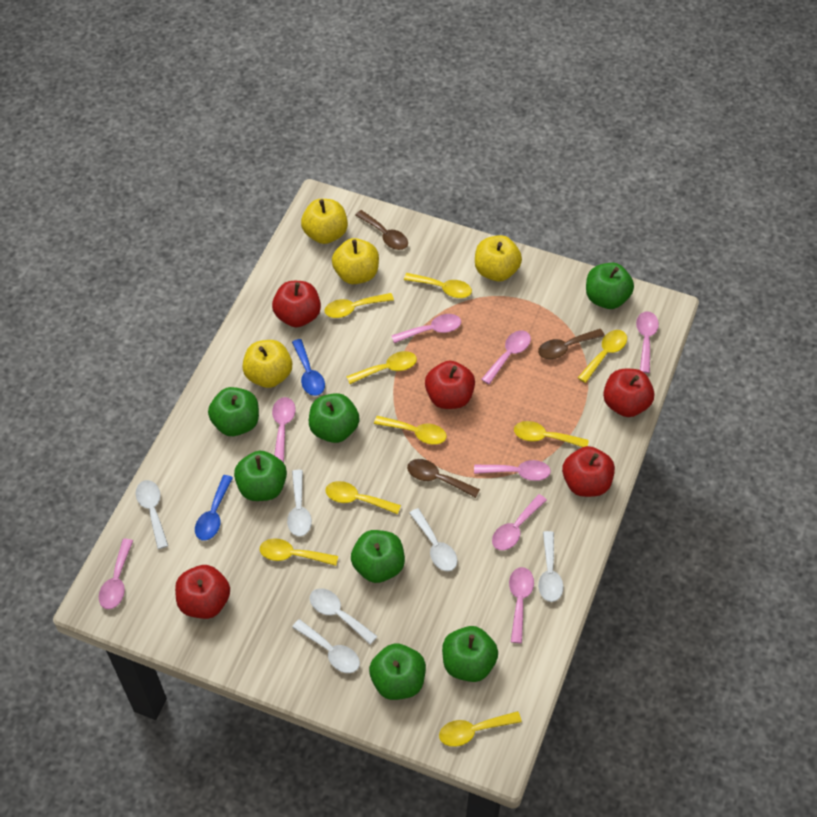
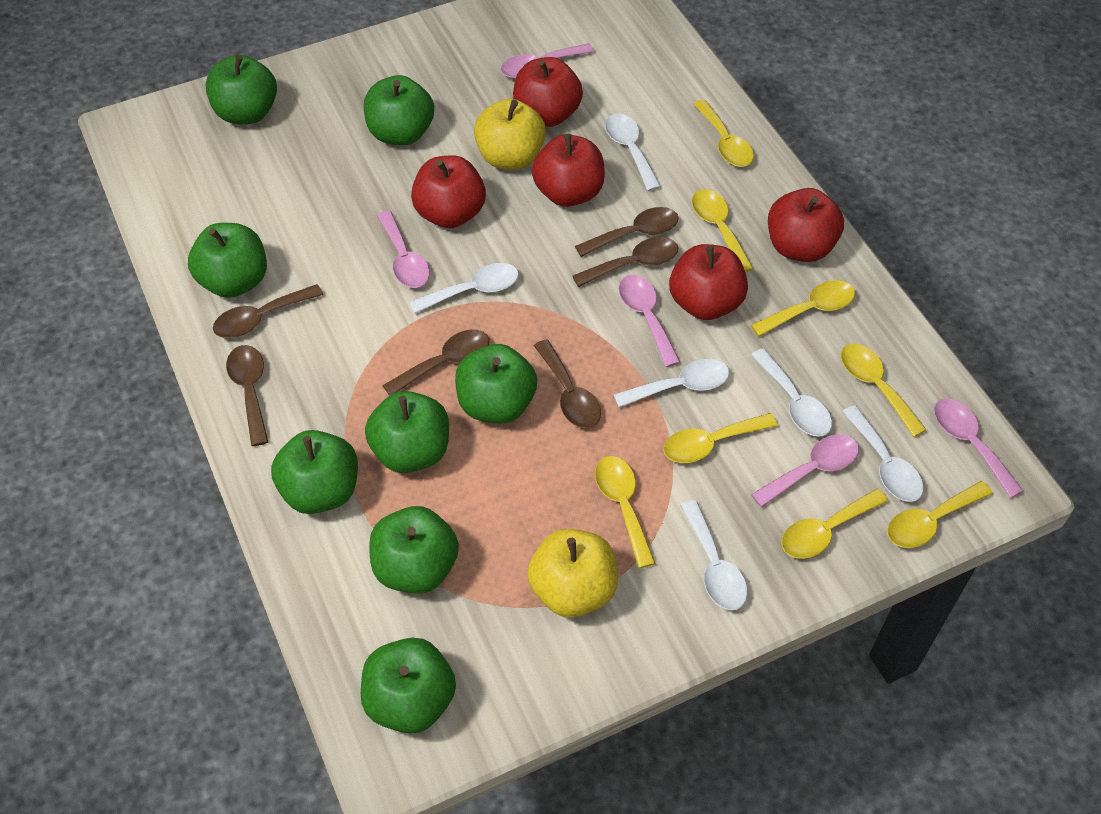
blue spoon: [195,475,233,541] [292,339,325,396] = 2 -> none = 0
brown spoon: [355,210,408,250] [407,459,480,498] [538,329,605,359] = 3 -> [213,284,323,338] [226,345,268,446] [382,329,489,396] [534,339,601,428] [573,237,678,287] [575,207,679,257] = 6
green apple: [208,387,259,436] [234,451,287,501] [309,393,359,443] [351,530,405,583] [369,643,426,700] [442,626,498,682] [586,263,634,309] = 7 -> [188,223,267,298] [206,55,277,124] [271,430,358,514] [361,638,456,734] [364,75,434,145] [365,391,449,473] [369,506,459,594] [455,344,537,424] = 8
pink spoon: [99,539,133,609] [272,397,296,463] [391,314,461,343] [474,460,551,481] [481,330,531,385] [492,494,547,550] [509,567,534,643] [636,311,659,373] = 8 -> [377,210,430,288] [501,43,594,78] [619,275,680,367] [751,434,859,507] [934,398,1023,498] = 5
yellow apple: [242,340,292,388] [301,199,348,244] [332,238,379,284] [475,235,522,281] = 4 -> [474,99,546,169] [527,529,618,618] = 2
yellow spoon: [260,539,338,566] [325,293,394,318] [326,481,401,514] [346,351,417,384] [374,416,447,445] [404,273,472,298] [439,711,522,747] [514,421,589,447] [578,330,627,383] = 9 -> [595,456,656,568] [663,413,778,463] [692,189,754,273] [693,99,754,167] [751,280,855,337] [781,489,888,559] [841,344,927,437] [887,481,993,548] = 8

